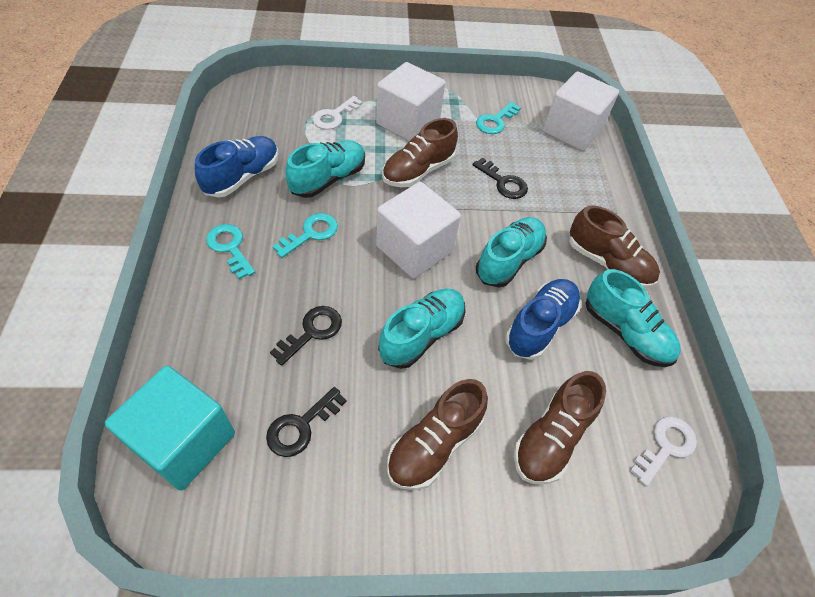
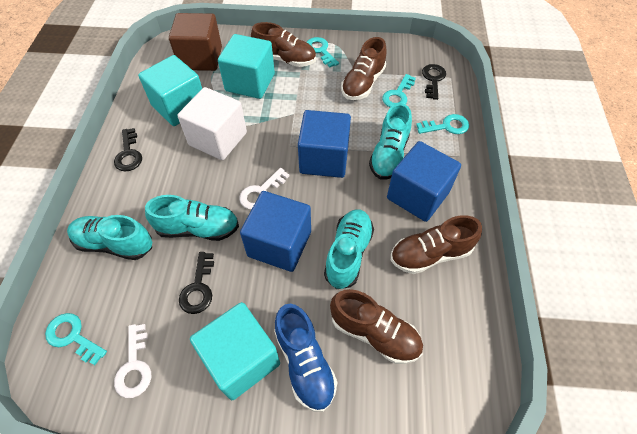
blue cube: none = 0 -> [240,191,311,272] [298,110,351,178] [387,141,461,222] = 3
blue shoe: [195,136,278,198] [506,279,581,360] = 2 -> [274,304,337,412] = 1
brown cube: none = 0 -> [169,13,222,71] = 1
turquoise cube: [105,366,235,490] = 1 -> [138,55,202,126] [190,302,280,400] [218,34,275,99] = 3
turquoise key: [206,224,255,279] [272,213,338,258] [476,102,521,134] = 3 -> [45,313,107,365] [307,37,339,68] [382,74,416,108] [416,114,469,134] = 4
white cube: [376,62,445,141] [376,182,461,279] [543,71,619,151] = 3 -> [177,87,247,160] = 1

